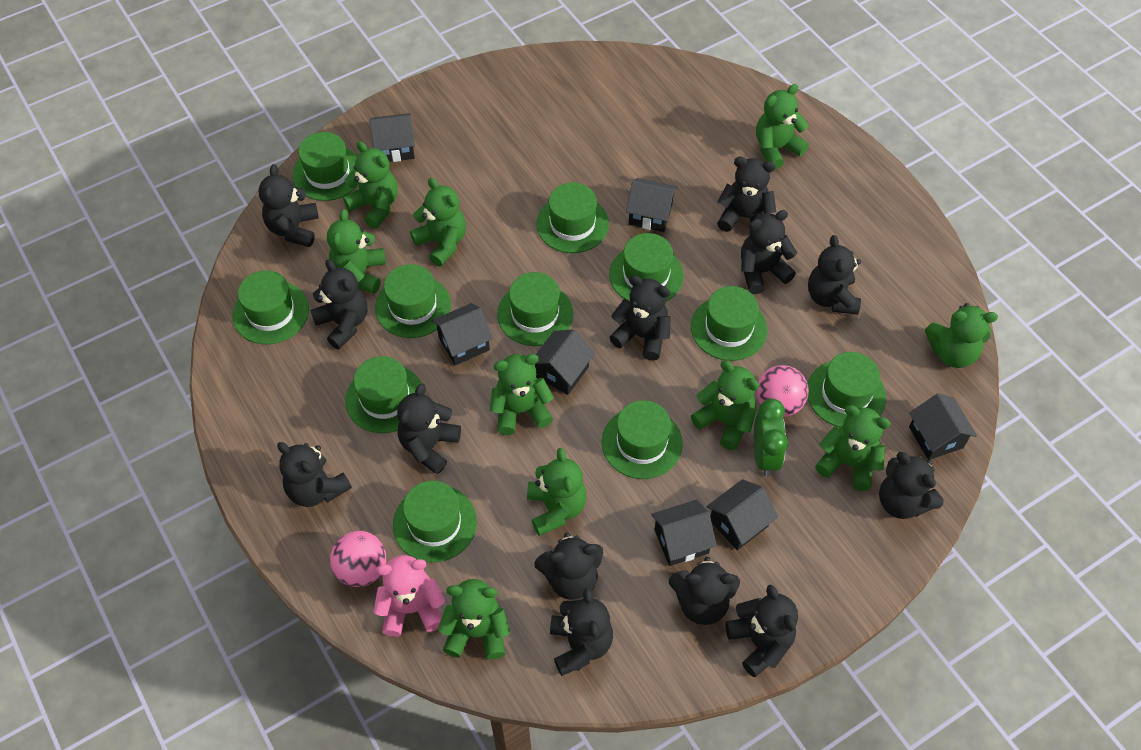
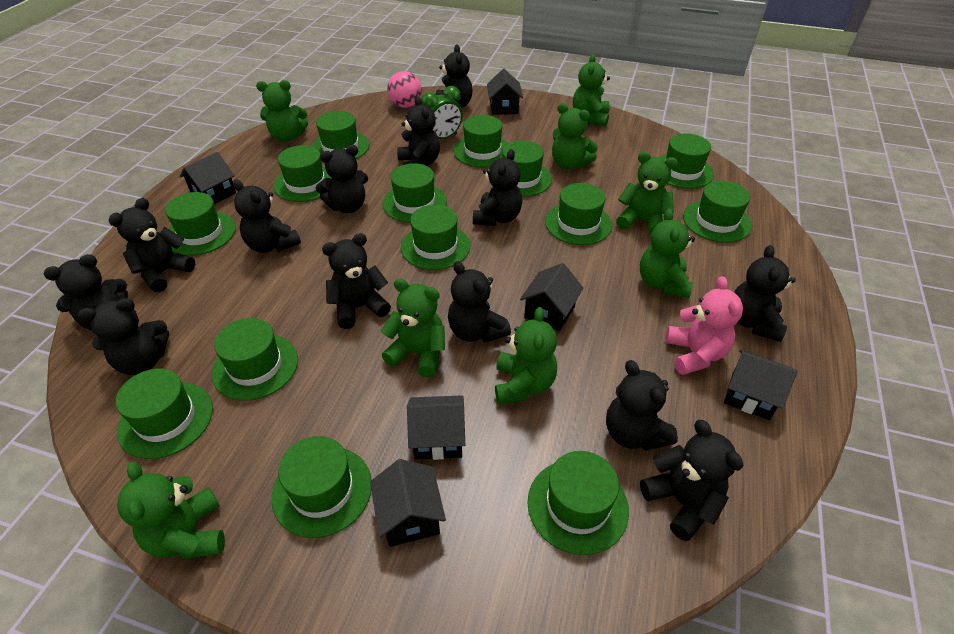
black house: [369,113,415,162] [432,303,493,365] [535,329,595,395] [626,178,678,232] [651,500,717,566] [706,479,778,550] [909,393,977,460] = 7 -> [180,152,236,204] [370,459,446,547] [407,395,465,460] [487,69,523,115] [520,263,584,331] [724,350,798,420] = 6
green hat: [233,270,309,344] [292,132,359,201] [345,356,425,433] [375,264,451,338] [393,481,477,563] [497,272,573,346] [536,182,609,253] [602,400,683,479] [609,233,684,301] [691,286,767,361] [808,352,886,427] = 11 -> [116,369,213,459] [165,192,236,256] [211,318,298,401] [272,436,372,538] [274,145,332,202] [312,111,369,159] [382,163,447,223] [401,205,470,270] [454,115,508,168] [502,141,552,197] [527,451,629,555] [545,183,612,245] [660,133,714,189] [683,181,752,243] = 14
green teddy bear: [327,209,386,294] [343,141,398,229] [410,178,466,266] [437,579,510,659] [490,354,554,435] [527,448,587,536] [691,361,759,450] [756,84,809,169] [815,405,891,491] [925,303,998,368] = 10 -> [117,462,225,559] [256,80,308,142] [381,279,445,378] [495,307,557,404] [552,103,598,169] [573,55,610,127] [616,152,678,235] [640,209,695,298] = 8
pink ball: [330,531,386,587] [756,365,809,417] = 2 -> [387,71,422,108] = 1

